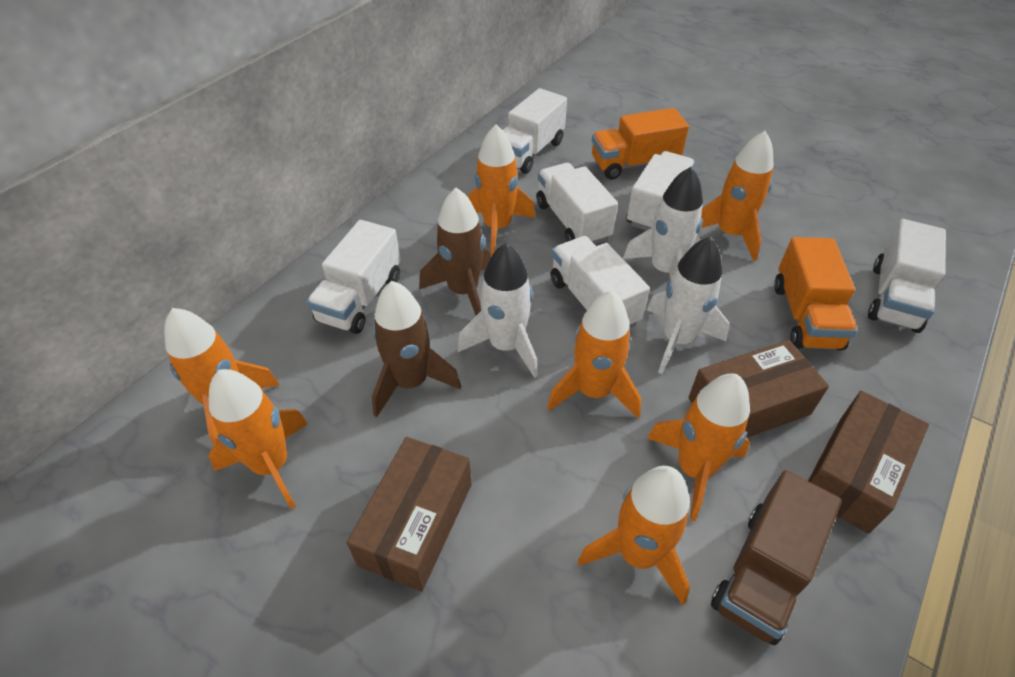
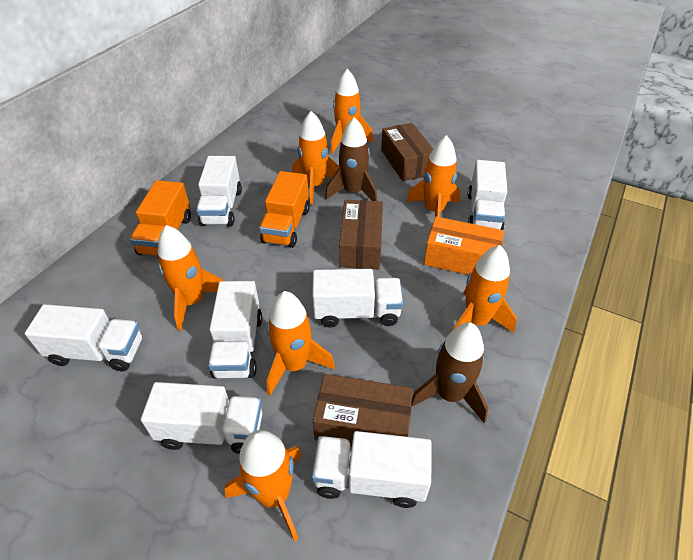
brown truck: [711,470,842,645] = 1 -> none = 0
orange box: none = 0 -> [424,216,504,275] = 1
white rocket: [458,243,538,378] [623,167,703,281] [647,237,729,374] = 3 -> none = 0
white truck: [307,220,401,334] [503,88,567,174] [536,163,618,244] [550,236,650,328] [626,151,695,231] [868,219,946,333] = 6 -> [25,304,142,371] [141,382,262,454] [196,156,242,227] [208,281,262,378] [312,269,403,327] [312,431,432,508] [468,160,507,230] = 7

